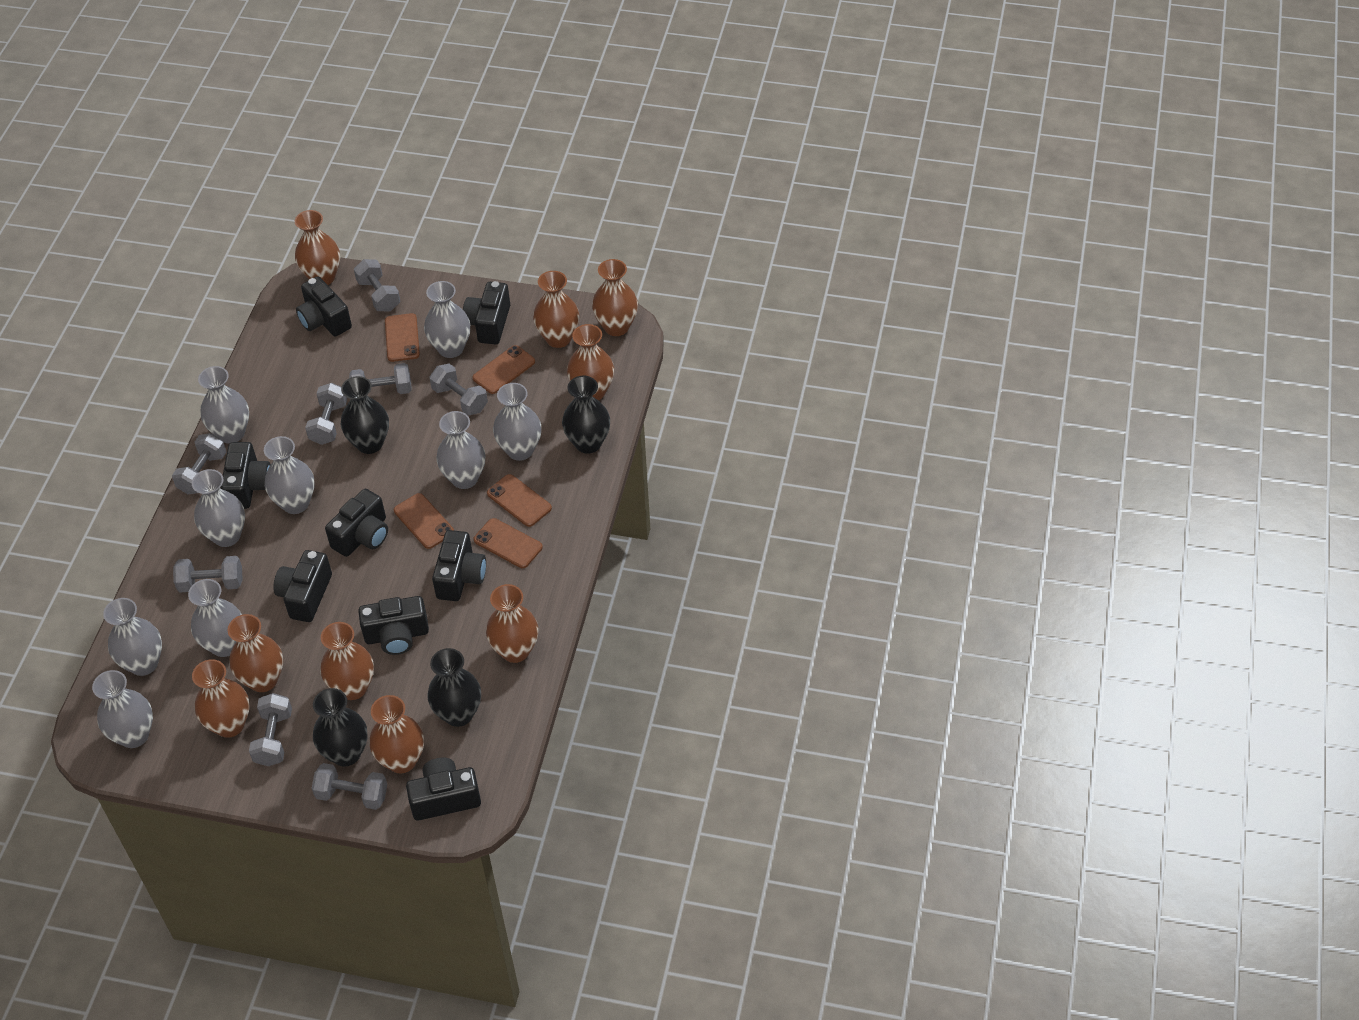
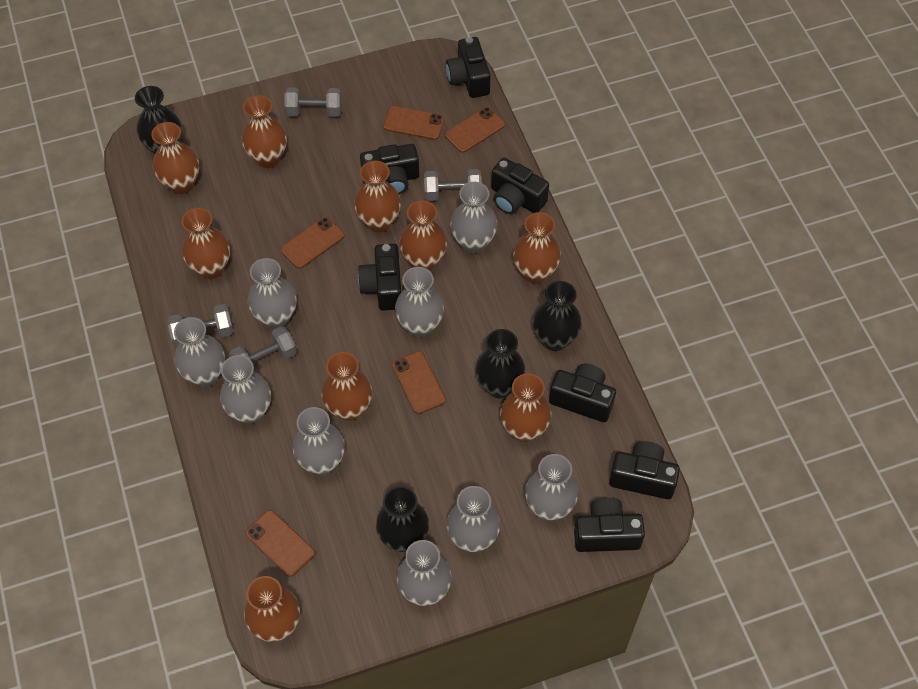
black camera: [220,442,271,509] [273,550,332,622] [296,276,352,336] [325,489,388,557] [358,596,429,655] [406,758,481,821] [432,530,486,601] [463,281,510,345] = 8 -> [358,244,401,311] [360,144,419,194] [446,37,491,98] [491,158,549,214] [549,364,616,422] [574,498,645,552] [609,441,680,499] = 7
grey dumbbell: [172,433,226,494] [173,556,243,592] [249,693,292,766] [305,383,347,445] [312,763,387,810] [349,363,412,394] [354,259,401,311] [429,364,488,416] = 8 -> [167,304,234,347] [229,326,297,372] [284,88,342,117] [424,169,482,201] = 4

